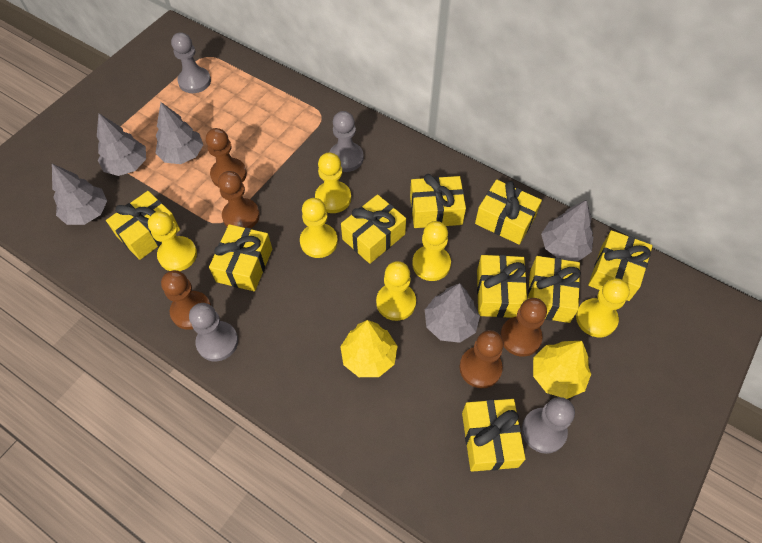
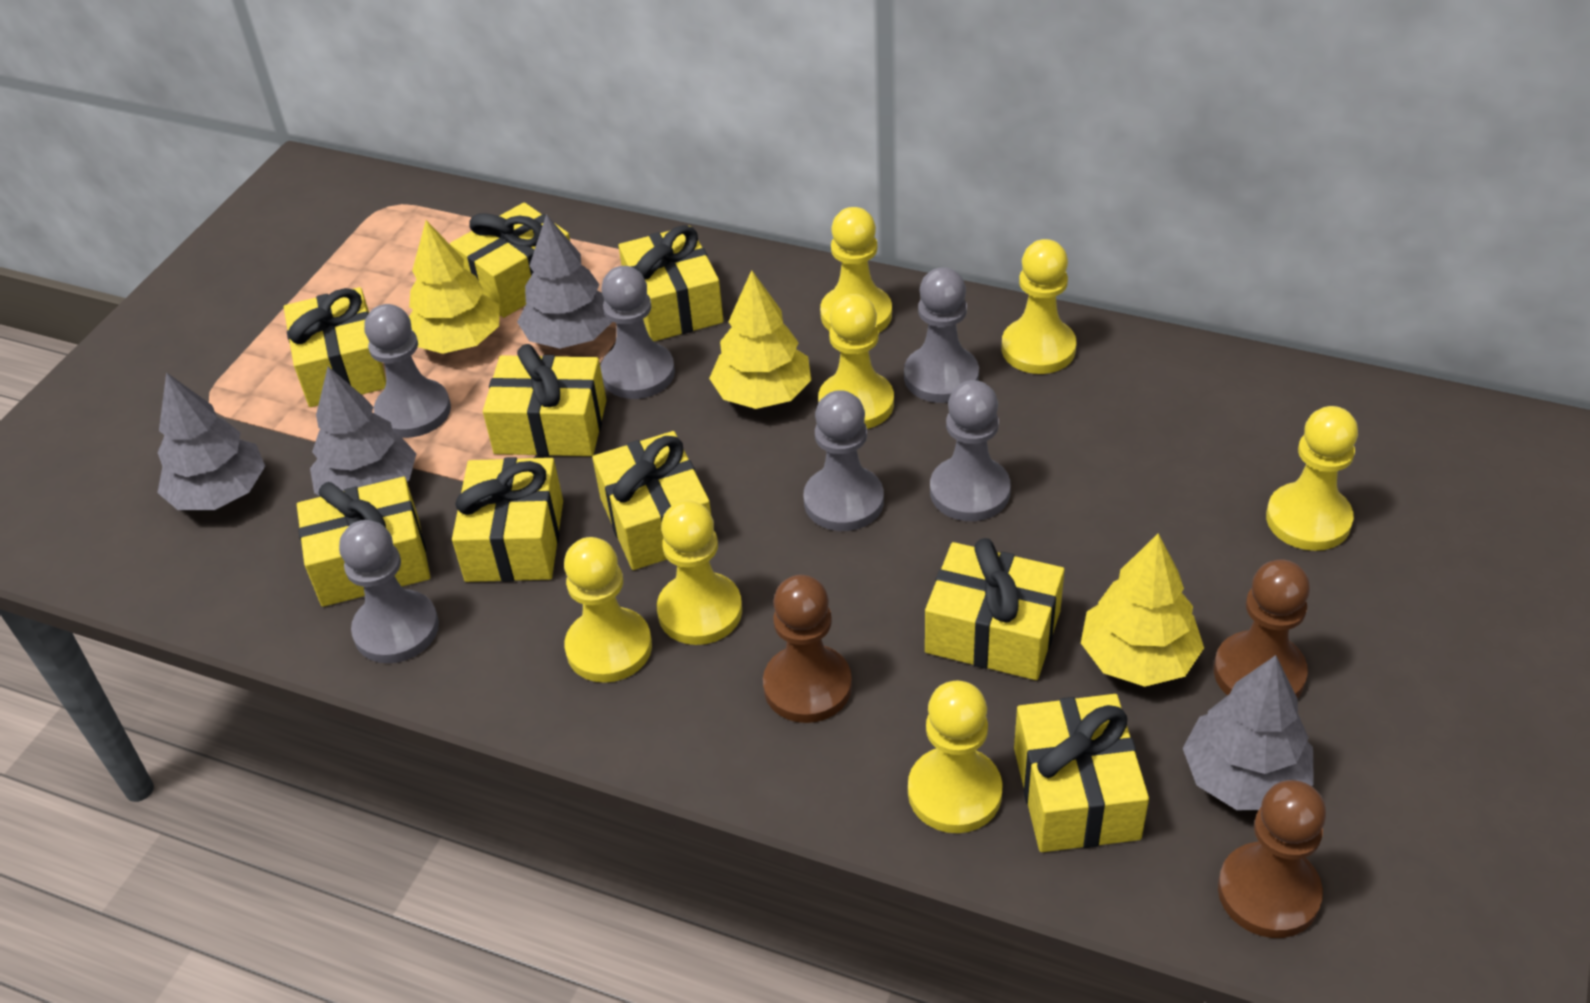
brown pawn: [161,270,211,330] [206,128,247,187] [218,171,260,228] [459,330,504,388] [500,298,547,357] = 5 -> [763,575,852,723] [1214,559,1310,698] [1218,780,1326,938] = 3
grey pawn: [171,32,211,93] [189,303,238,362] [329,111,364,172] [522,397,575,454] = 4 -> [339,520,439,663] [364,304,451,438] [600,266,675,399] [803,390,884,531] [904,267,979,403] [930,380,1011,521] = 6
grey tree: [52,164,107,225] [97,114,146,176] [155,102,203,164] [425,283,480,343] [541,200,593,261] = 5 -> [157,372,265,510] [310,367,416,496] [517,214,612,349] [1183,655,1314,810] = 4
yellow pawn: [148,212,197,271] [300,198,338,258] [315,152,351,213] [376,261,416,321] [412,221,451,281] [576,278,630,337] = 6 -> [564,537,652,683] [657,500,742,645] [818,294,894,429] [820,207,892,333] [908,681,1003,833] [1002,239,1076,374] [1266,406,1358,551] = 7
yellow tree: [340,320,398,377] [533,341,591,399] = 2 -> [409,220,500,354] [709,270,811,409] [1081,533,1204,687] = 3

